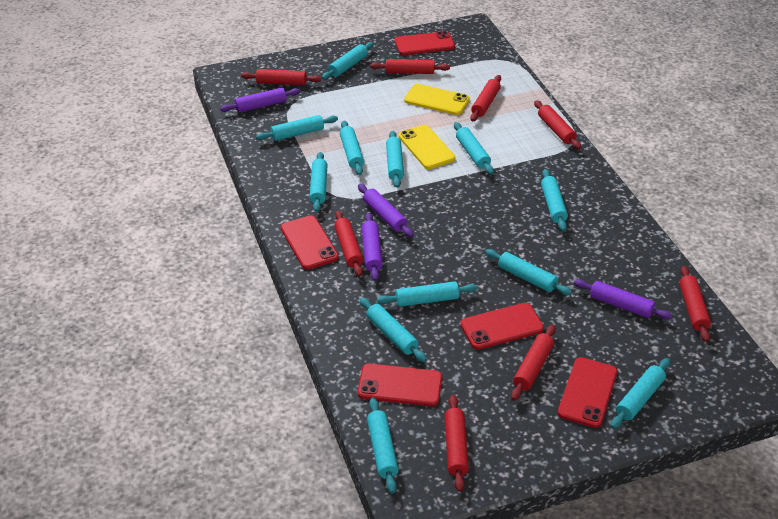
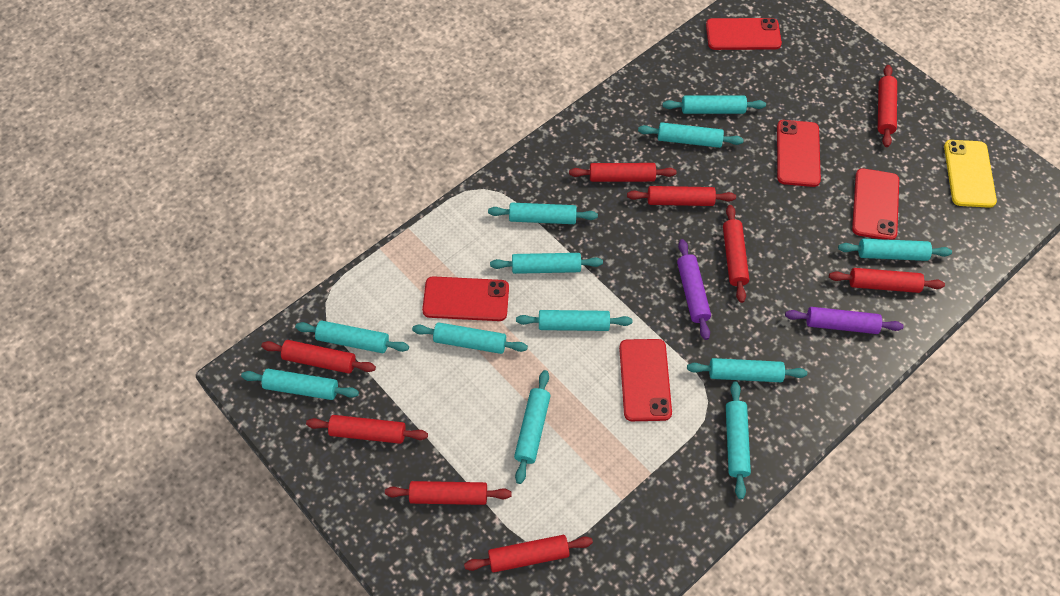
purple rolling pin: [220,88,300,113] [358,184,413,237] [362,213,383,281] [574,279,673,320] = 4 -> [677,239,711,340] [785,307,904,334] = 2
red rolling pin: [241,69,322,85] [334,210,363,276] [370,59,450,74] [444,395,469,492] [470,75,501,122] [511,324,556,401] [534,100,581,149] [679,266,711,342] = 8 -> [261,340,376,374] [306,415,428,444] [385,481,512,505] [464,535,593,572] [569,163,677,182] [627,186,736,206] [723,205,749,303] [829,268,945,293] [878,65,897,147] = 9
yellow phone: [398,125,456,169] [404,84,470,115] = 2 -> [944,140,997,208] = 1

